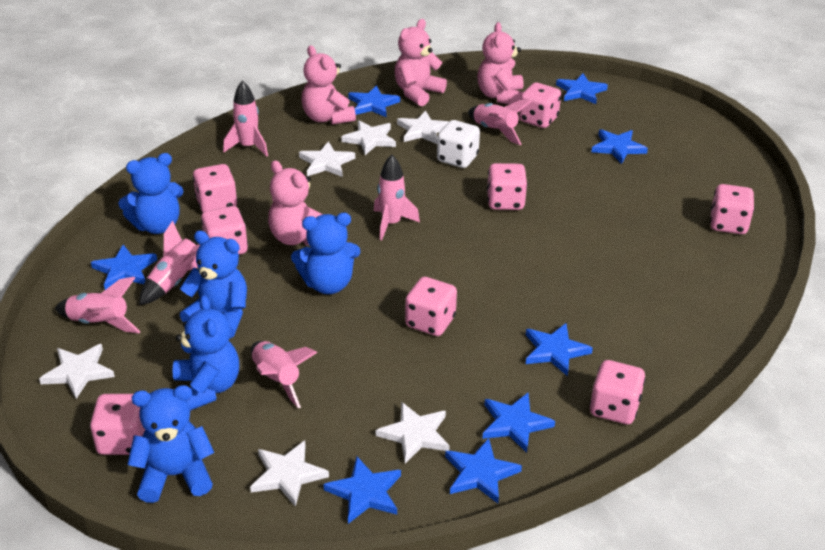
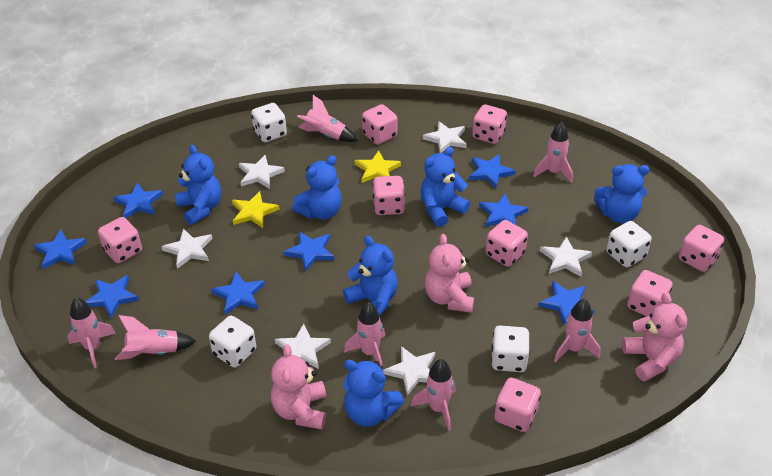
blue teddy bear: [118,153,184,234] [127,385,214,503] [173,295,239,411] [180,230,247,338] [291,213,360,294] = 5 -> [175,145,221,225] [292,155,342,219] [343,236,398,315] [343,360,404,427] [420,147,470,227] [594,164,650,223] = 6
pink rocket: [55,277,141,333] [139,221,200,305] [223,80,268,157] [251,341,317,408] [374,155,420,240] [468,100,532,145] = 6 -> [67,297,116,368] [115,315,196,360] [297,95,357,142] [344,302,385,370] [411,359,456,431] [533,122,573,183] [554,299,600,363] = 7
pink teddy bear: [268,160,323,245] [302,45,356,125] [394,19,447,106] [477,22,524,105] = 4 -> [271,344,326,430] [425,234,474,313] [622,292,687,382] = 3
white dice: [437,120,480,168] = 1 -> [209,316,256,368] [251,103,287,142] [491,326,530,372] [607,221,652,267] = 4
yellow star: none = 0 -> [232,191,280,228] [354,150,401,183] = 2

